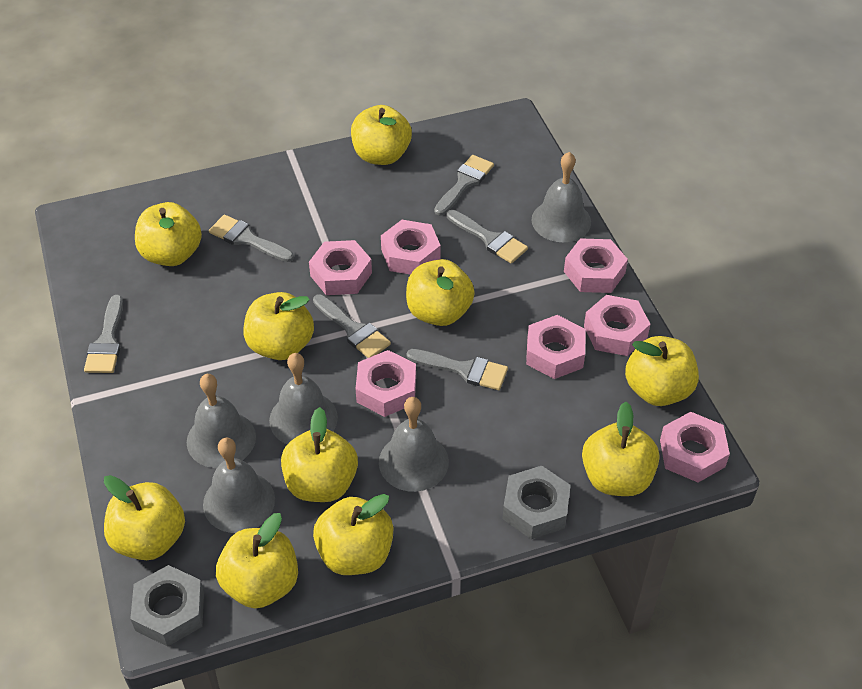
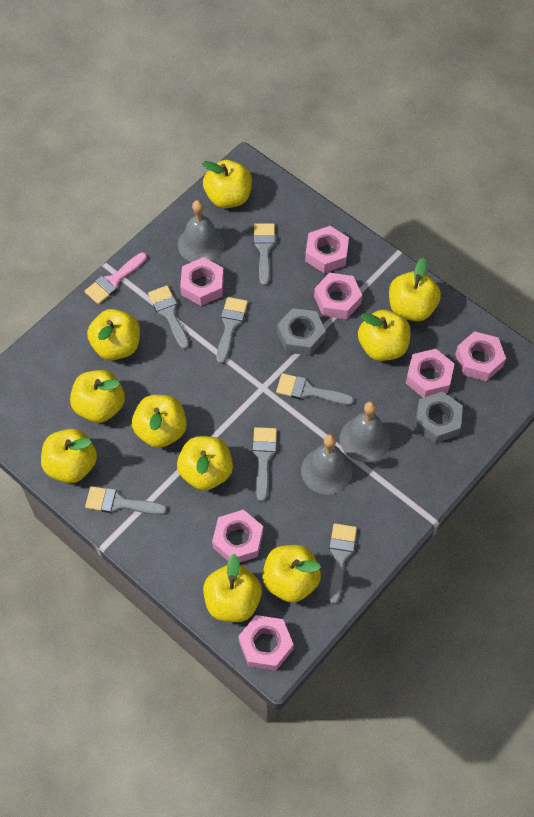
grey bell: [187,374,256,468] [203,438,275,533] [269,353,338,444] [379,397,449,492] [531,152,591,242] = 5 -> [178,200,224,262] [301,434,353,495] [340,401,391,462] = 3
grey brush: [84,295,123,373] [209,215,294,262] [313,294,391,358] [407,349,508,390] [434,155,494,216] [447,210,528,264] = 6 -> [85,486,167,515] [148,285,189,349] [217,297,248,364] [252,427,277,502] [254,223,275,286] [276,373,354,405] [329,523,357,604] = 7
pink brush: none = 0 -> [85,252,147,304] = 1

